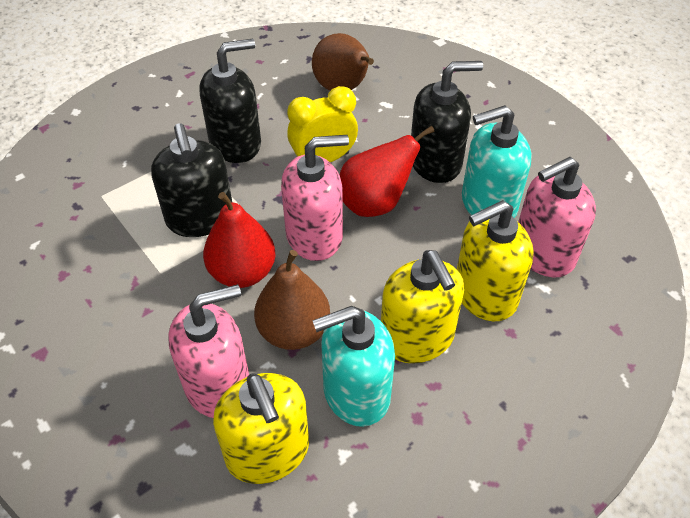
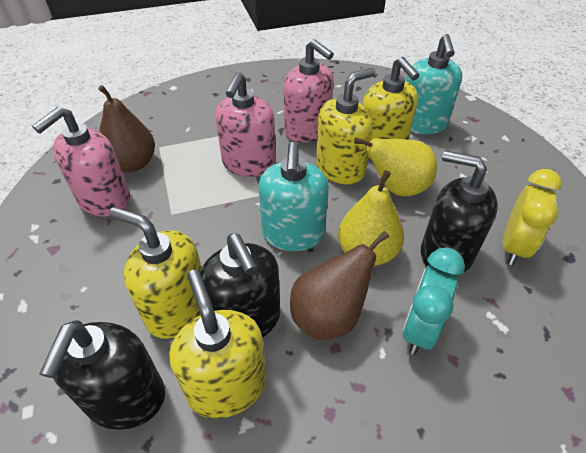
red pear: [203,192,275,288] [340,126,435,217] = 2 -> none = 0
turquoise clock: none = 0 -> [402,247,465,355] = 1
yellow pear: none = 0 -> [338,170,404,266] [354,138,437,196] = 2
yellow soap dispenser: [213,373,309,484] [381,250,464,363] [457,200,534,321] = 3 -> [109,207,202,339] [169,270,266,418] [316,68,375,184] [363,56,419,160] = 4

